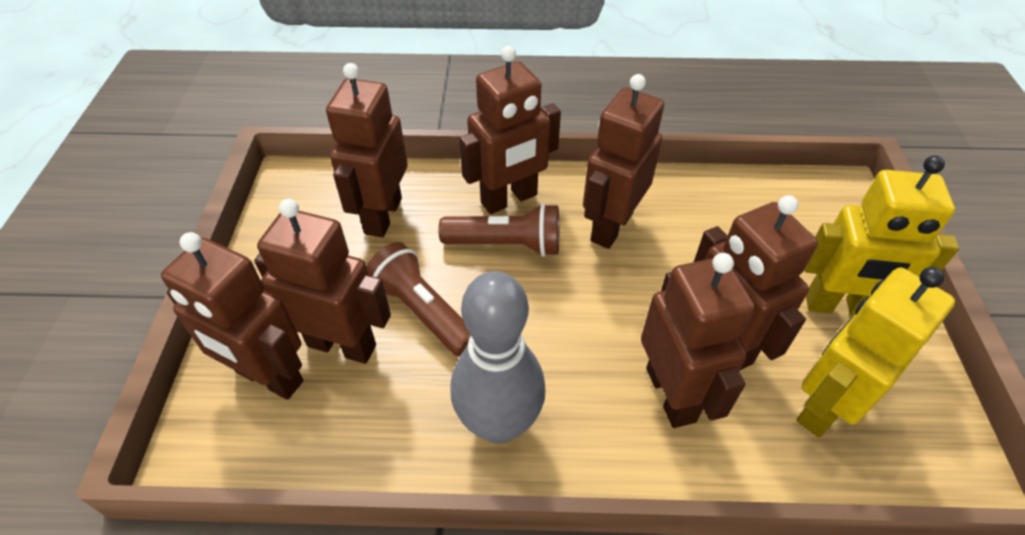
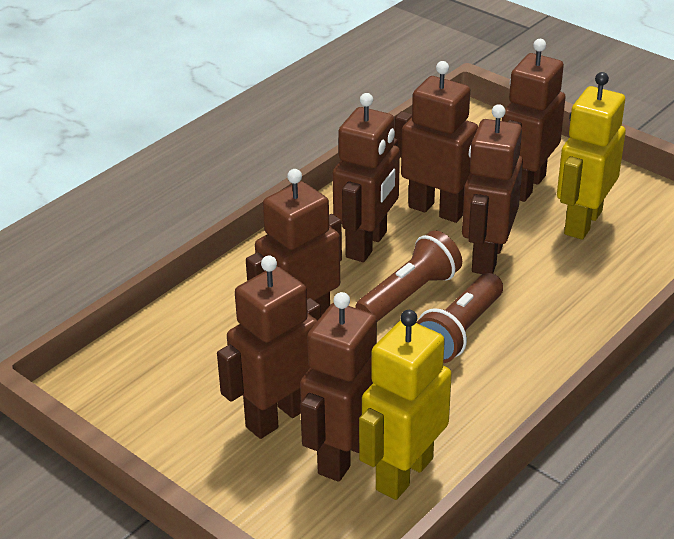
grey bowling pin: [450,271,546,444] = 1 -> none = 0

